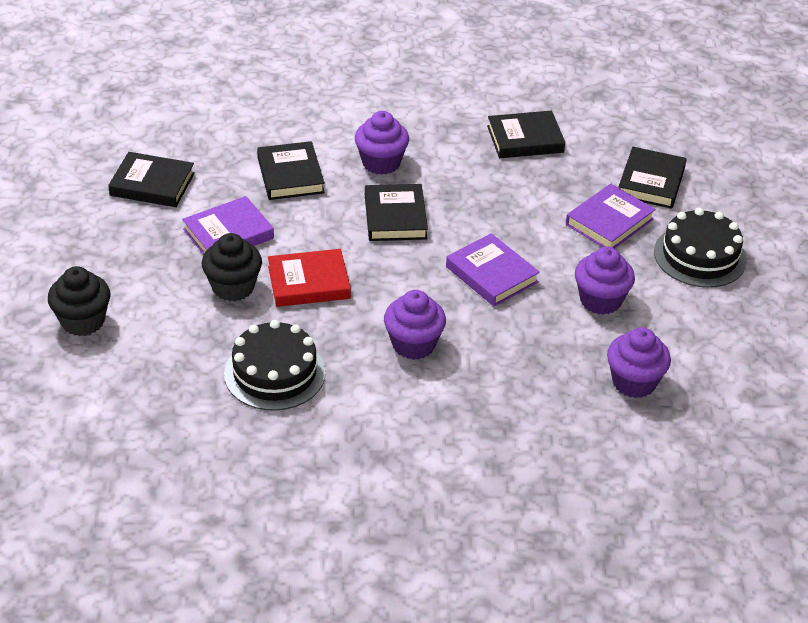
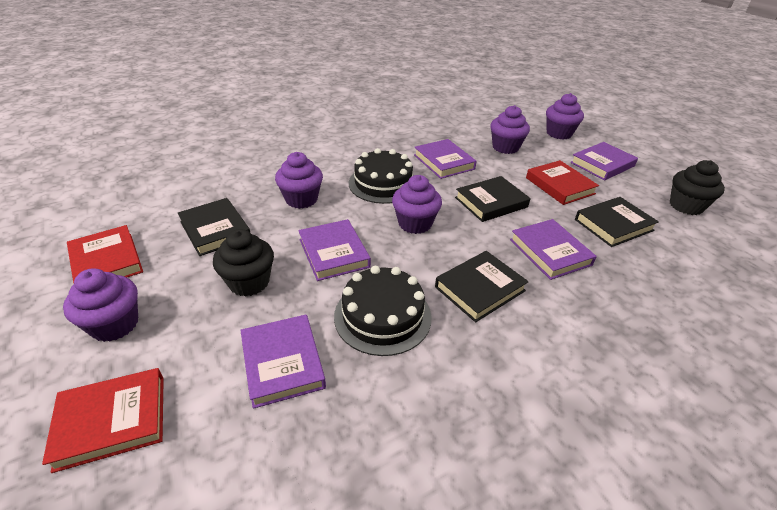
black book: [108,152,195,207] [257,141,325,200] [365,184,428,241] [487,111,565,158] [618,147,687,209] = 5 -> [178,198,250,256] [435,251,529,322] [455,176,531,222] [575,197,659,247] = 4
purple book: [182,196,274,255] [446,233,540,306] [566,184,656,248] = 3 -> [240,315,326,409] [298,219,371,281] [414,139,477,179] [510,219,597,280] [570,142,638,180] = 5
purple cupcake: [355,111,409,175] [384,290,446,360] [575,247,635,315] [607,327,671,398] = 4 -> [63,268,138,342] [275,152,323,209] [392,175,442,234] [490,105,530,154] [546,93,584,140] = 5
red book: [268,249,351,307] = 1 -> [42,368,164,473] [67,225,143,283] [526,160,599,205] = 3

